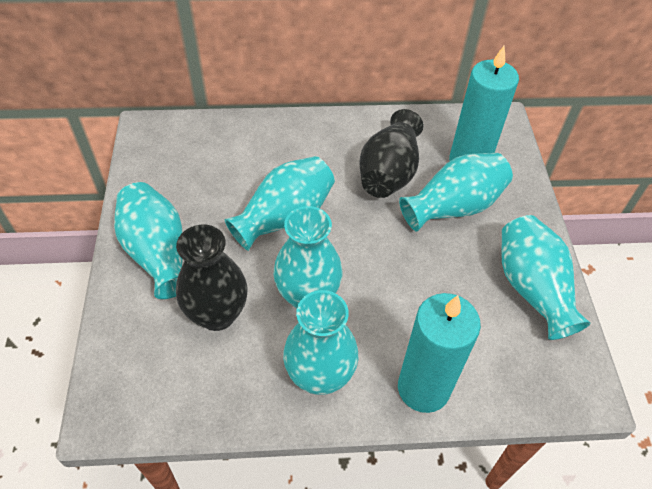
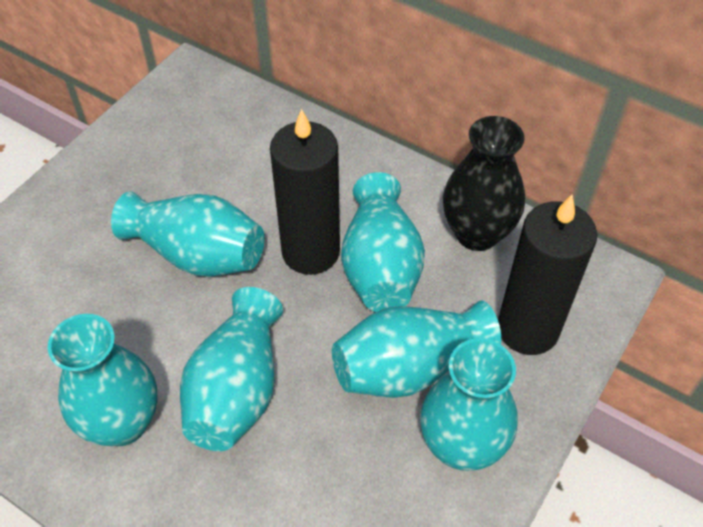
black candle: none = 0 -> [270,109,340,275] [498,195,597,355] = 2
black vase: [176,225,248,331] [359,109,423,198] = 2 -> [443,116,525,251] = 1
turquoise candle: [398,293,481,413] [449,46,519,161] = 2 -> none = 0

